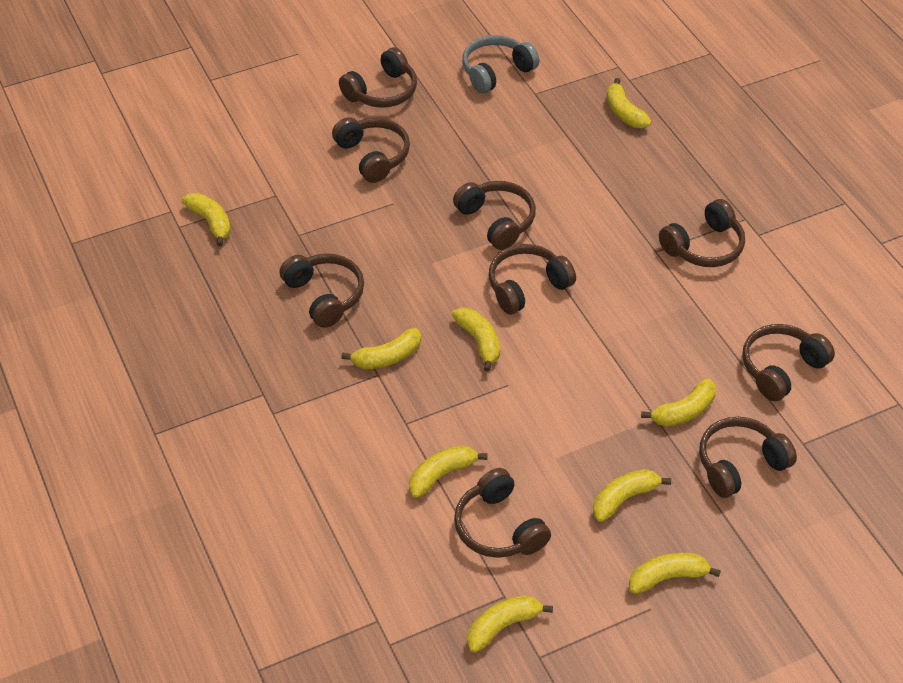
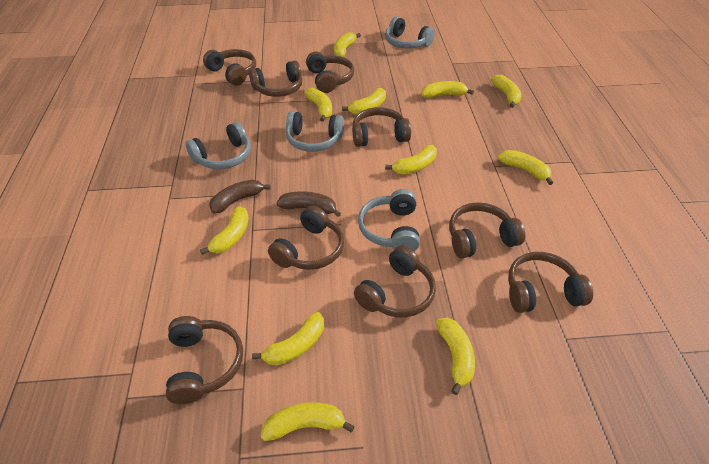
brown banana: none = 0 -> [209,180,271,213] [277,191,341,217] = 2
grey headphones: [462,35,539,93] = 1 -> [185,122,251,169] [286,111,344,152] [358,189,420,251] [385,16,435,49] = 4
yellow banana: [182,193,231,246] [341,328,421,369] [409,445,487,498] [452,307,500,372] [467,595,553,653] [593,469,671,522] [607,78,651,128] [629,553,721,594] [641,379,716,427] = 9 -> [200,206,248,255] [252,312,324,366] [261,403,355,441] [305,88,332,122] [334,32,361,57] [342,88,386,115] [385,145,437,174] [422,81,474,98] [436,318,475,395] [491,75,521,108] [498,150,553,185] = 11

